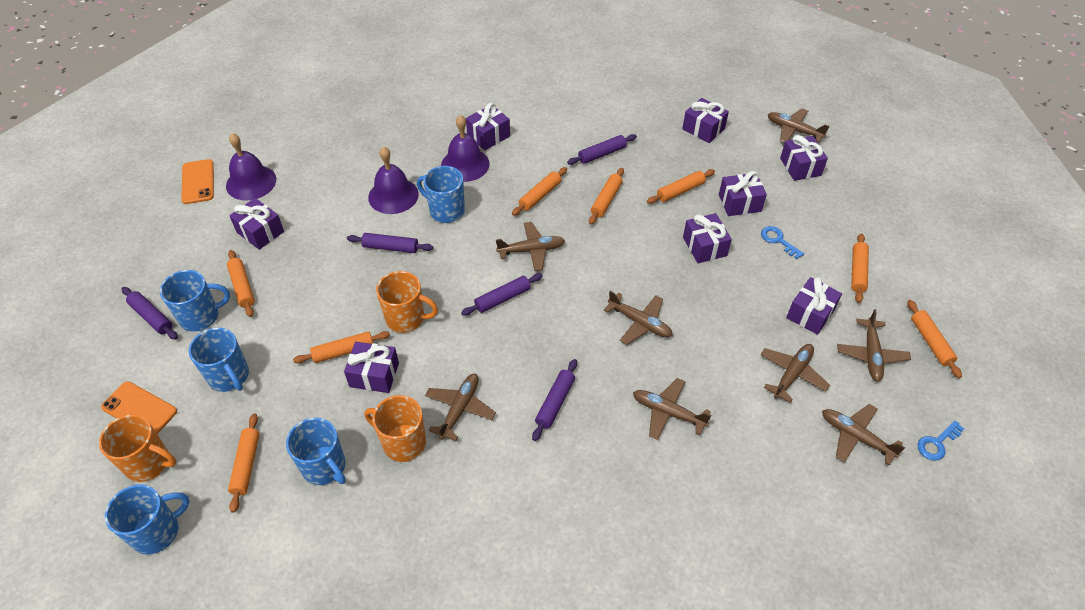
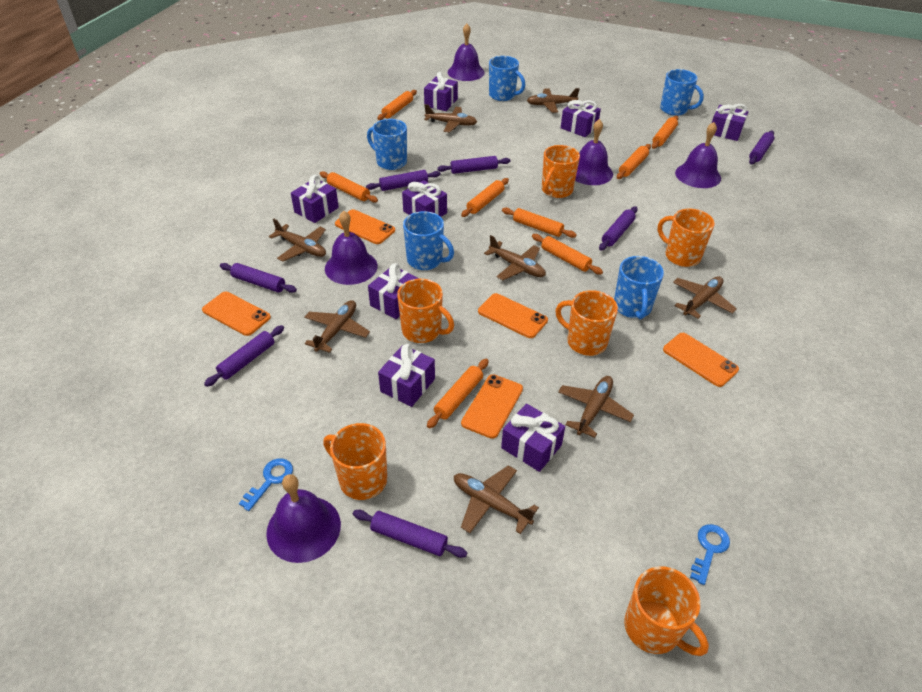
orange mug: [99,414,176,482] [364,395,426,462] [376,271,438,333] = 3 -> [323,423,387,500] [397,279,454,343] [542,145,580,198] [555,290,618,356] [624,566,709,656] [657,209,715,267] = 6
orange phone: [101,381,177,434] [181,159,214,204] = 2 -> [202,292,271,336] [335,209,395,244] [461,374,523,439] [478,293,548,338] [663,333,739,387] = 5
purple bell: [226,133,276,201] [368,146,419,214] [441,115,490,182] = 3 -> [266,474,341,563] [325,211,378,285] [448,24,485,81] [575,119,613,185] [675,122,721,188] = 5
purple rolling pin: [122,287,178,340] [347,233,433,253] [461,273,543,316] [532,359,577,441] [567,134,637,165] = 5 -> [204,325,284,387] [220,263,297,293] [353,510,467,558] [366,170,441,191] [437,156,510,174] [599,206,638,250] [749,130,774,164] = 7

